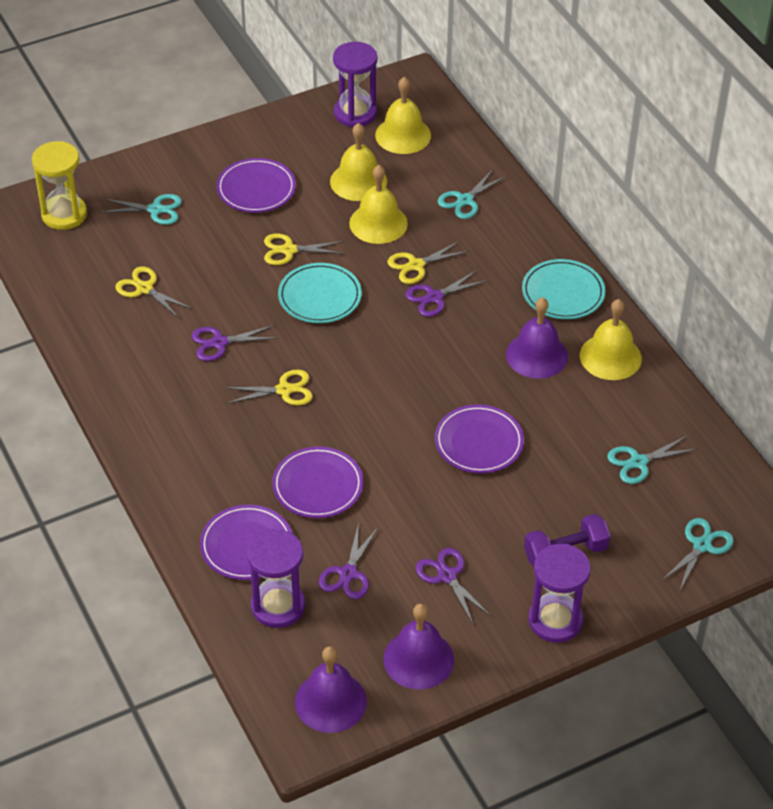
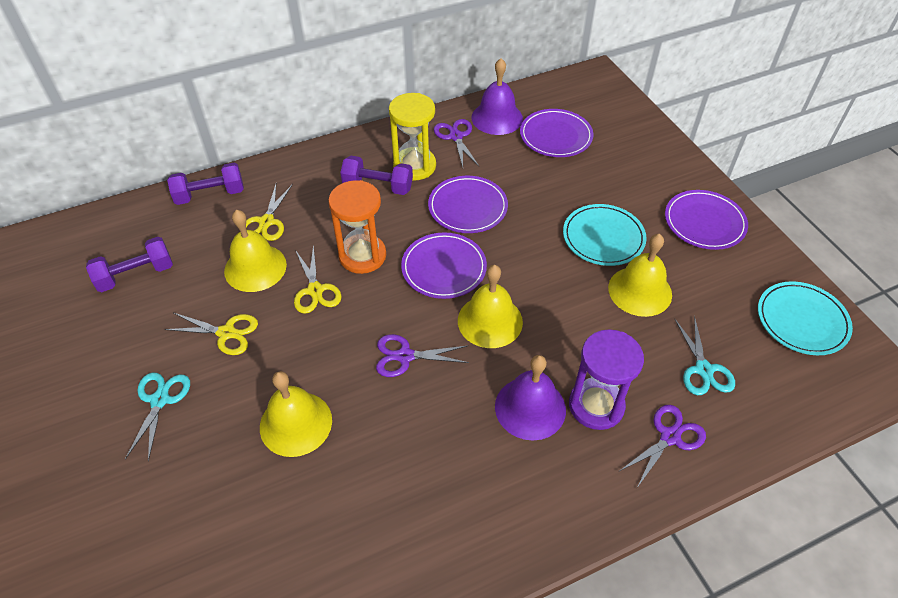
orange hourglass: none = 0 -> [328,180,386,274] = 1
purple bell: [295,646,367,733] [383,604,454,689] [506,297,568,379] = 3 -> [471,58,523,135] [495,355,566,441] = 2
purple dumbbell: [524,514,610,566] = 1 -> [86,237,173,292] [167,163,244,205] [340,156,413,195] = 3
purple hourglass: [247,529,305,628] [333,42,377,127] [528,544,591,643] = 3 -> [569,329,644,430] = 1
purple scissors: [192,325,277,361] [319,523,378,599] [405,270,486,317] [415,548,491,624] = 4 -> [376,334,469,377] [434,119,479,167] [618,405,706,488] = 3
turquoise scissors: [102,194,182,225] [438,169,507,219] [607,436,697,484] [661,518,734,590] = 4 -> [125,373,190,462] [675,316,735,395] = 2
yellow scissors: [115,266,193,318] [225,370,313,406] [264,233,345,265] [388,241,469,284] = 4 -> [165,313,258,355] [246,184,293,241] [294,245,342,314] = 3

